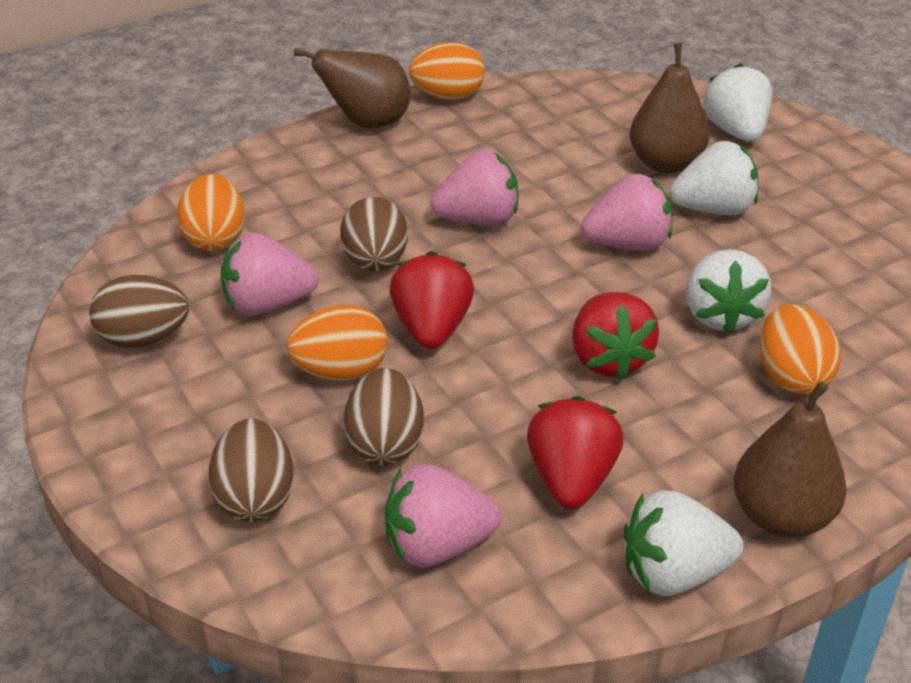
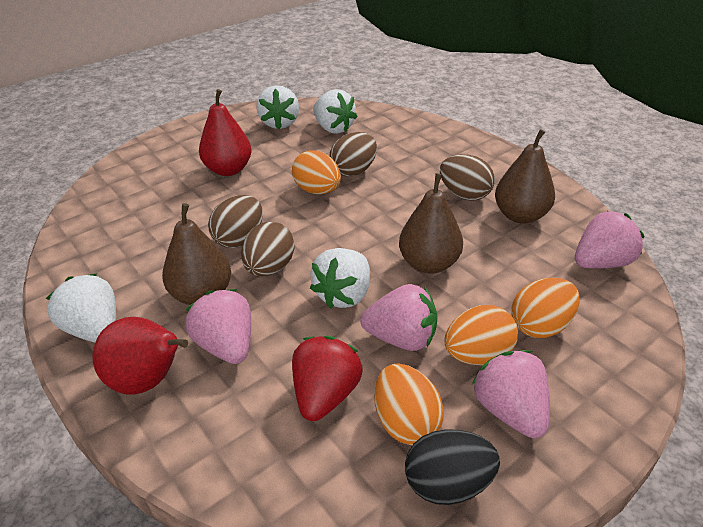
black egg: none = 0 -> [405,430,500,505] = 1
red pear: none = 0 -> [92,317,188,395] [199,89,252,176] = 2
red strawberry: [390,251,474,349] [527,396,624,509] [572,292,659,380] = 3 -> [292,336,363,421] = 1

